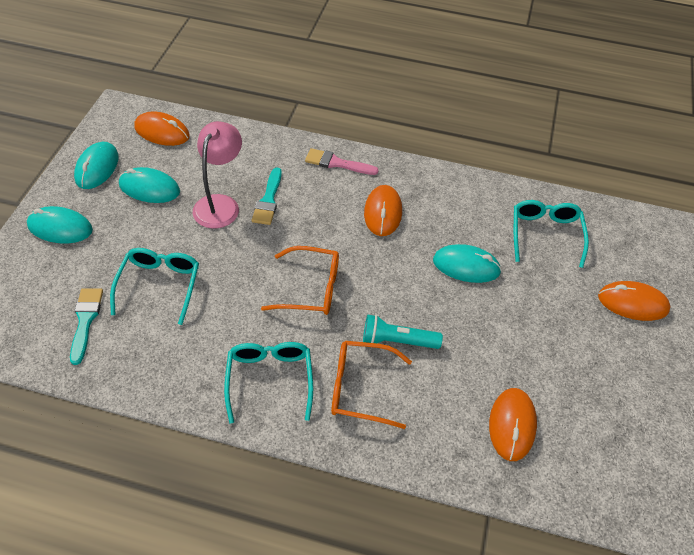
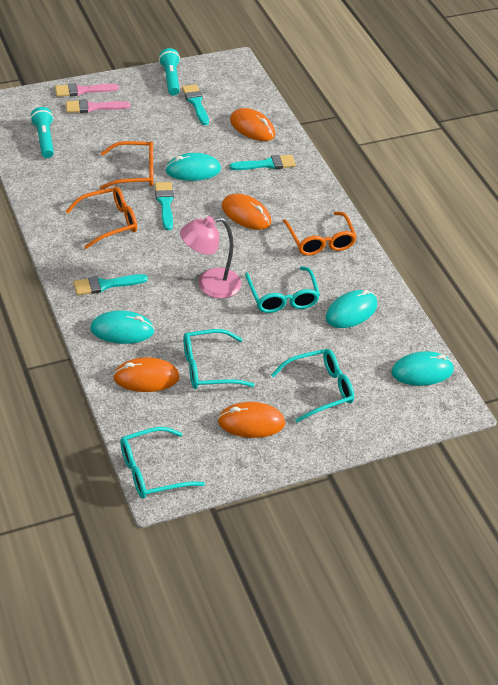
orange glasses: [261,246,339,315] [331,341,412,429] = 2 -> [65,187,137,249] [99,141,153,190] [283,212,357,256] = 3
pink brush: [305,148,379,175] = 1 -> [55,83,119,97] [66,99,130,113] = 2
turquoise brush: [70,288,103,365] [252,167,282,225] = 2 -> [73,274,148,295] [155,182,174,230] [182,84,209,125] [229,155,296,170] = 4
turquoise flashlight: [363,315,443,349] = 1 -> [30,107,54,158] [159,48,180,96] = 2
turquoise glasses: [110,248,199,325] [224,342,313,424] [514,200,589,268] = 3 -> [120,427,205,499] [183,329,255,389] [245,266,320,313] [271,349,354,423] = 4

